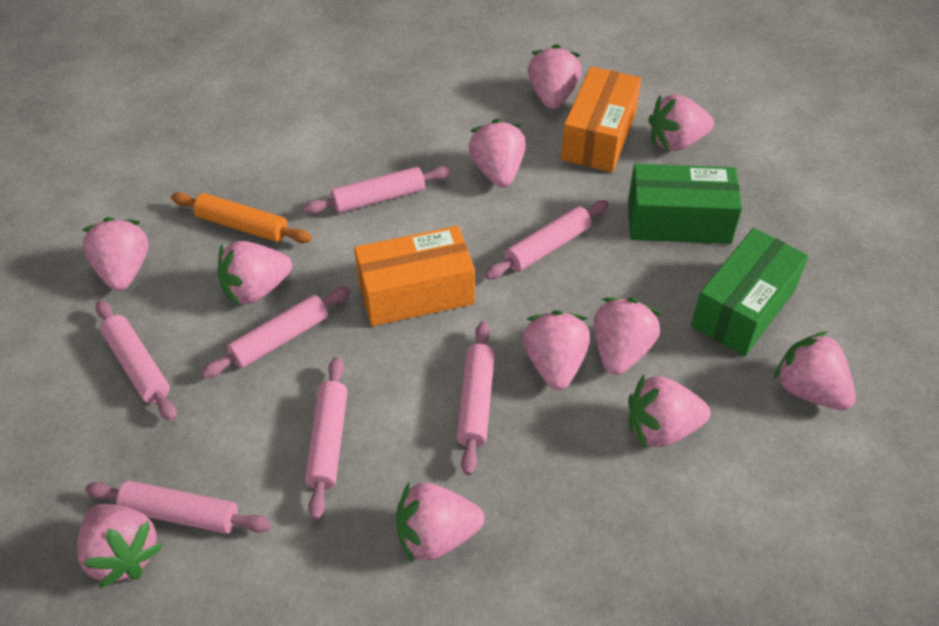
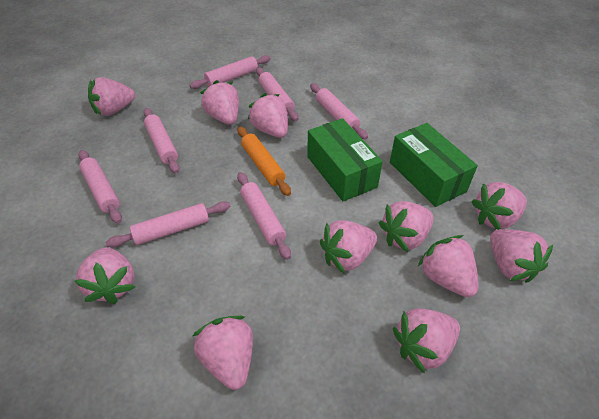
orange box: [354,226,475,326] [561,66,641,172] = 2 -> none = 0

